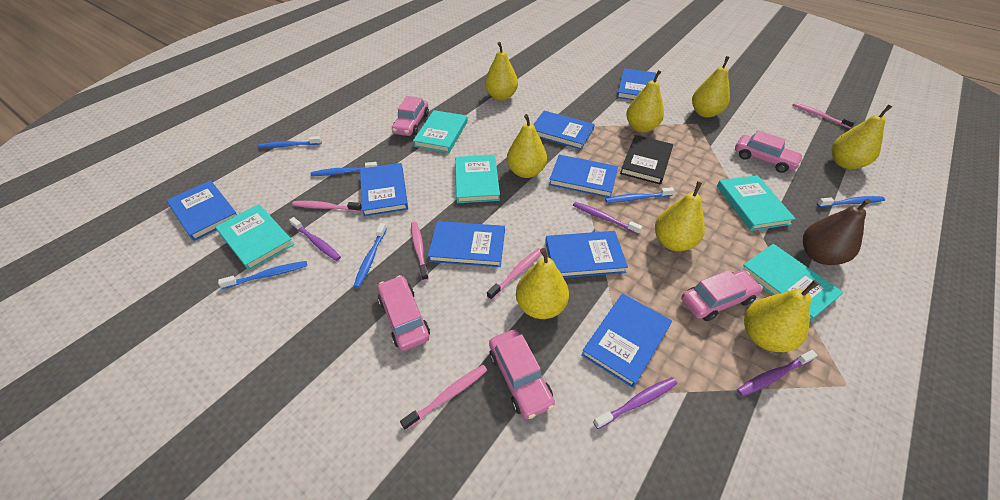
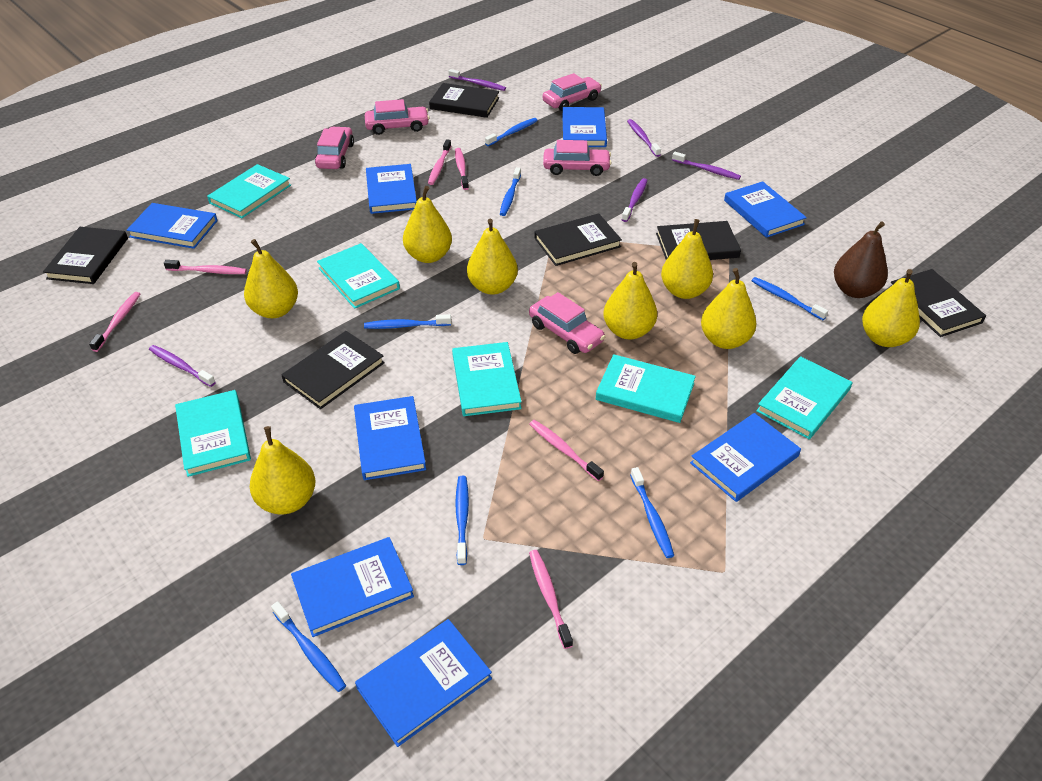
black book: [620,135,673,185] = 1 -> [43,227,128,284] [281,331,385,409] [429,83,499,118] [535,213,622,266] [656,221,741,260] [891,269,986,337] = 6
blue toothbrush: [218,261,307,289] [258,136,322,148] [311,162,377,176] [354,223,387,288] [605,187,675,203] [817,196,885,207] = 6 -> [271,601,346,692] [364,314,451,329] [455,476,469,565] [485,118,538,146] [500,167,521,216] [630,467,674,558] [752,277,828,320] = 7
pink toothbrush: [292,201,362,212] [400,365,487,430] [411,222,429,281] [487,248,541,300] [793,103,856,128] = 5 -> [89,292,140,352] [164,260,247,274] [428,139,451,185] [455,148,469,190] [529,420,604,481] [529,550,573,649] = 6
purple toothbrush: [289,217,341,261] [573,202,642,235] [593,377,677,429] [737,350,817,396] = 4 -> [149,345,216,387] [448,69,506,91] [622,178,647,222] [627,119,661,157] [672,152,741,180] = 5
turquoise book: [215,204,294,270] [413,110,468,153] [455,155,500,203] [717,175,796,231] [740,244,843,321] = 5 -> [175,390,251,477] [207,164,291,218] [317,243,400,309] [452,342,522,416] [596,354,696,423] [756,356,852,439] = 6

